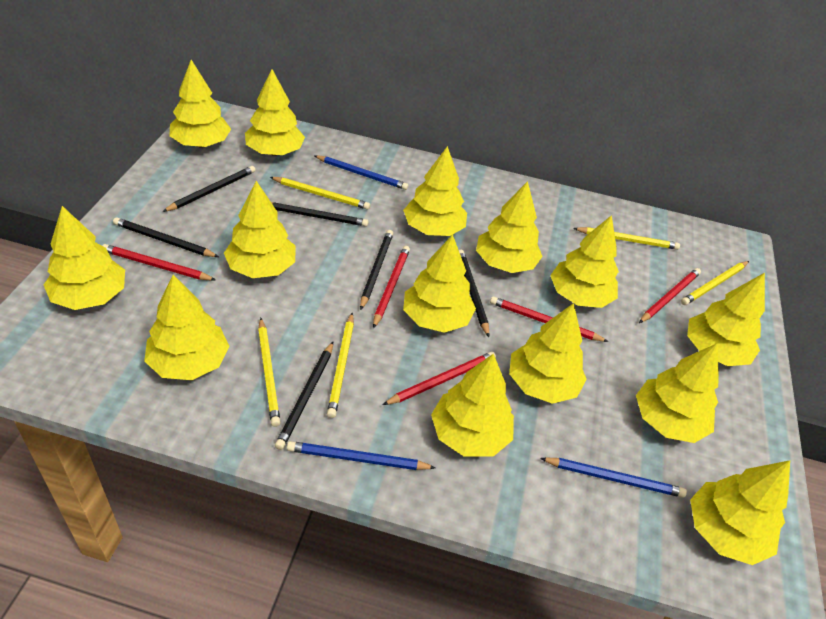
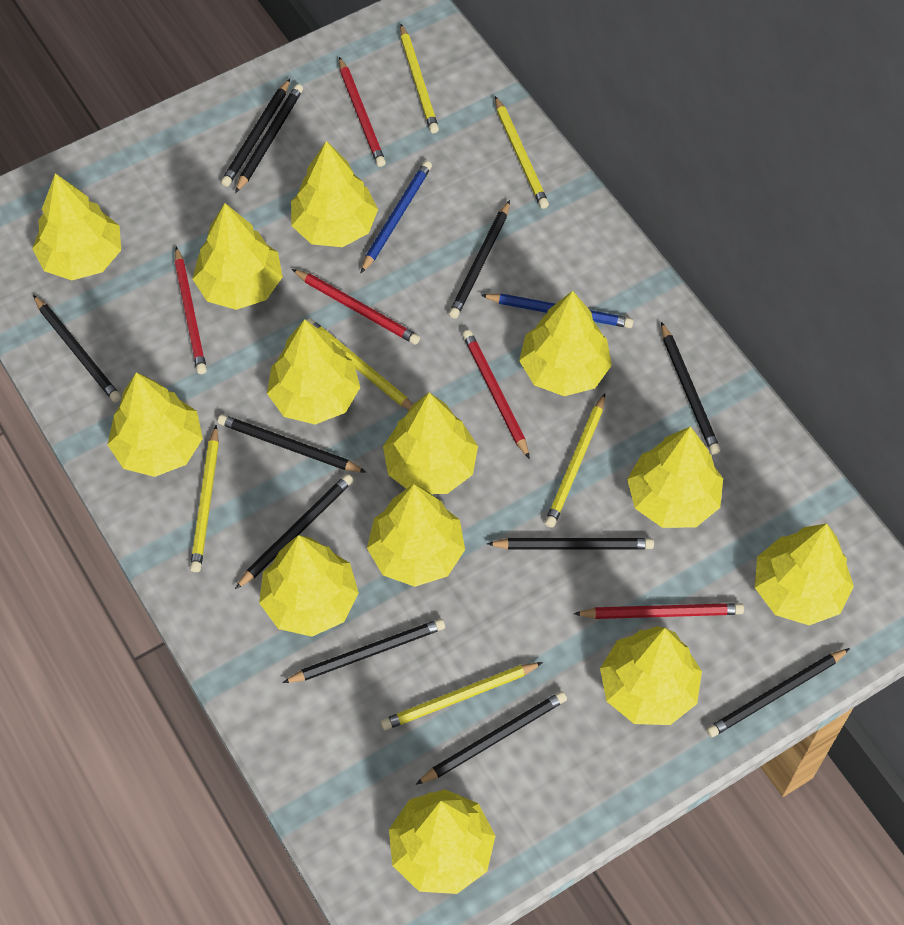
black pencil: [113,217,219,257] [162,166,256,212] [271,202,369,227] [275,342,333,450] [360,230,393,310] [459,250,489,337] = 6 -> [33,295,121,402] [218,414,366,472] [221,79,290,187] [235,84,303,193] [235,474,353,589] [282,619,445,683] [415,691,567,785] [449,200,510,319] [487,538,654,550] [661,322,721,455] [706,648,850,737] = 11
blue pencil: [287,441,436,470] [315,155,409,190] [540,458,687,498] = 3 -> [361,161,432,273] [481,294,634,328] = 2
yellow pencil: [258,318,281,427] [270,177,370,210] [327,313,354,418] [573,227,680,250] [681,261,749,305] = 5 -> [190,425,219,572] [307,318,413,410] [381,662,543,730] [400,24,439,133] [495,96,549,209] [545,393,605,528] = 6
yellow tree: [43,206,125,310] [144,275,229,380] [169,60,231,148] [224,181,295,278] [245,69,305,156] [403,146,467,236] [403,234,476,333] [431,354,514,457] [476,181,543,273] [509,303,587,404] [550,215,619,308] [636,343,719,443] [687,273,765,366] [690,460,790,565] = 14 -> [32,173,121,280] [107,372,203,477] [193,203,283,310] [259,535,359,637] [267,319,360,424] [291,141,378,247] [367,484,465,587] [383,392,478,494] [389,789,495,894] [519,291,612,396] [600,626,702,725] [627,426,723,528] [755,523,854,625] = 13

